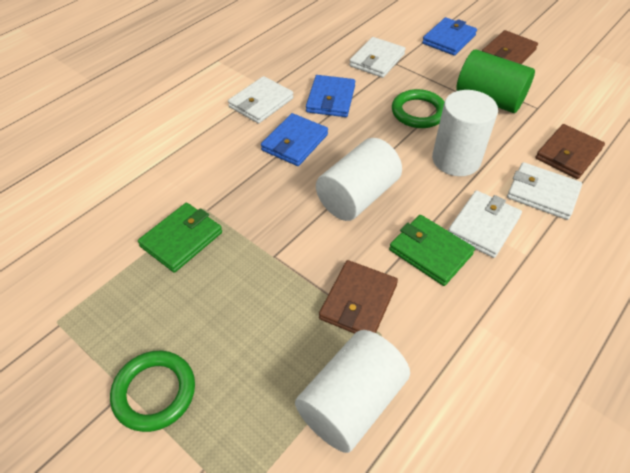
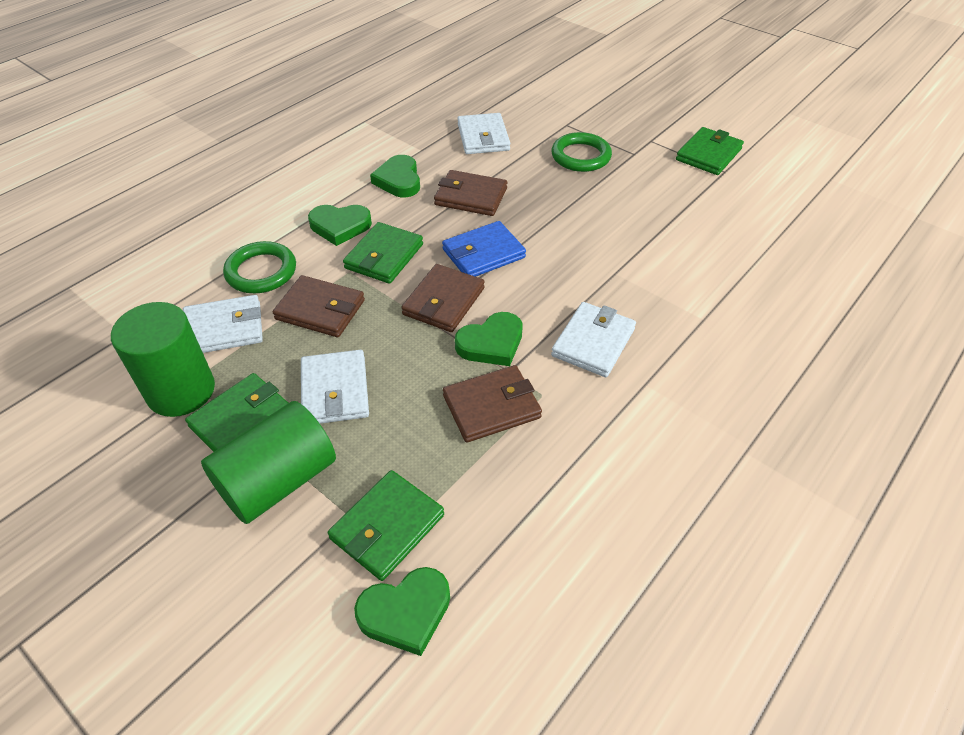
blue wallet: [261,113,328,166] [306,75,355,117] [422,17,477,56] = 3 -> [442,221,526,277] = 1
brown wallet: [319,260,398,334] [482,30,538,64] [535,124,605,179] = 3 -> [273,275,365,337] [401,264,485,332] [434,170,507,216] [443,365,542,442] = 4
green cylinder: [456,49,535,113] = 1 -> [111,302,215,417] [201,401,336,524] = 2
green heart: none = 0 -> [308,205,372,246] [354,567,450,656] [370,155,420,197] [455,312,523,366] = 4
green wallet: [138,203,222,273] [389,215,475,286] = 2 -> [185,373,288,452] [328,470,444,581] [343,222,423,284] [676,127,744,175] = 4
white cylinder: [295,330,410,453] [316,138,402,221] [432,90,498,176] = 3 -> none = 0

